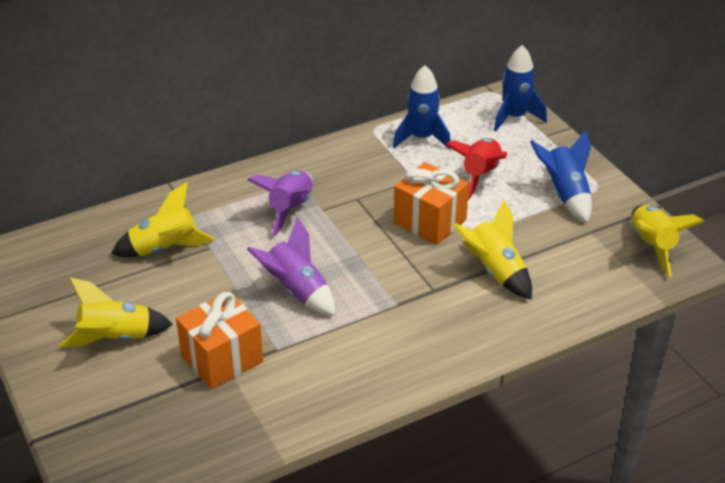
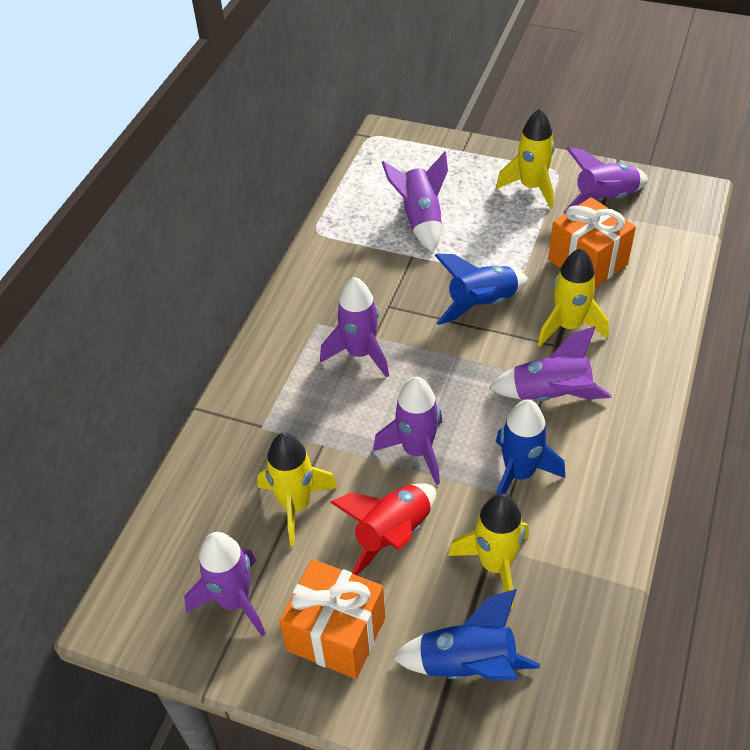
purple rocket: [247,217,335,316] [248,170,313,237] = 2 -> [184,532,265,637] [320,277,389,378] [373,377,442,485] [382,152,448,252] [489,326,611,401] [563,147,648,214] = 6

